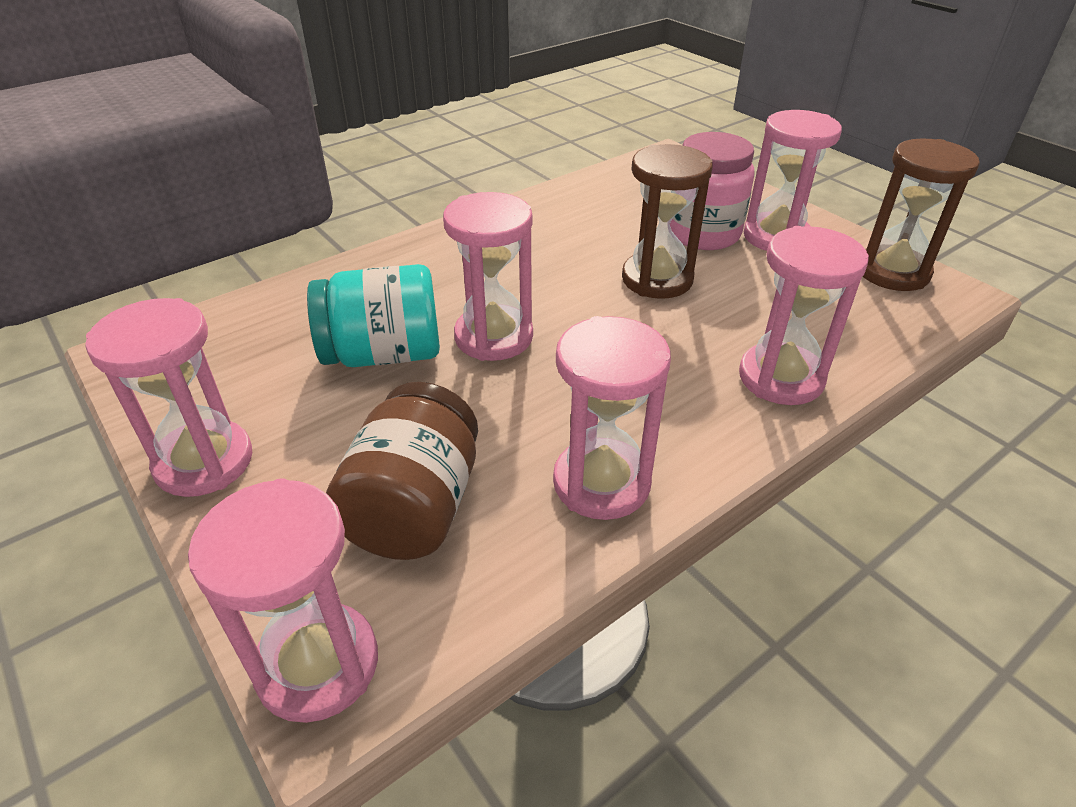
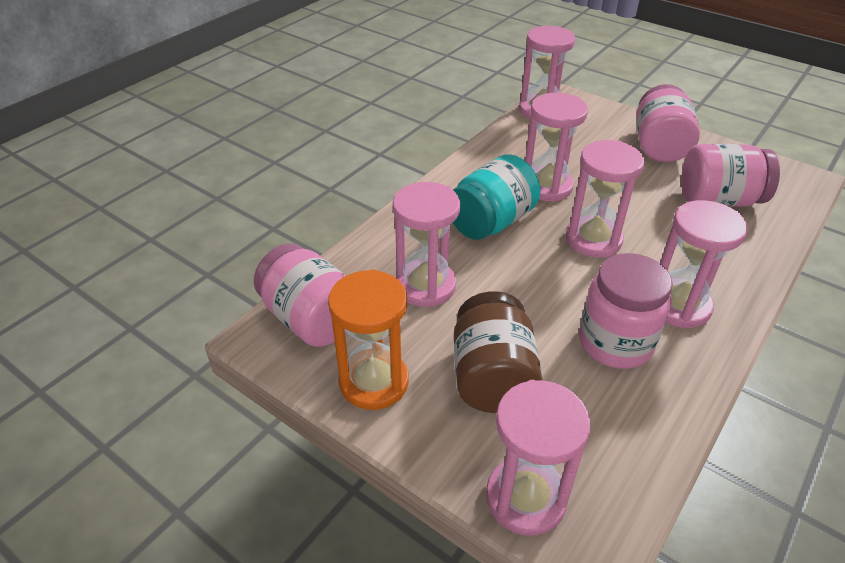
brown hourglass: [622,144,713,299] [863,139,980,291] = 2 -> none = 0
orange hourglass: none = 0 -> [328,270,409,410] = 1
pink jar: [670,132,754,250] = 1 -> [254,244,346,347] [579,253,673,369] [636,84,700,162] [681,144,780,207] = 4

